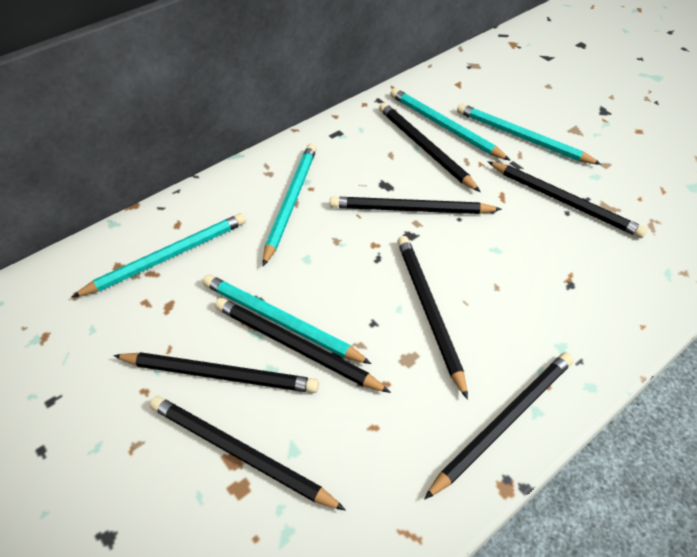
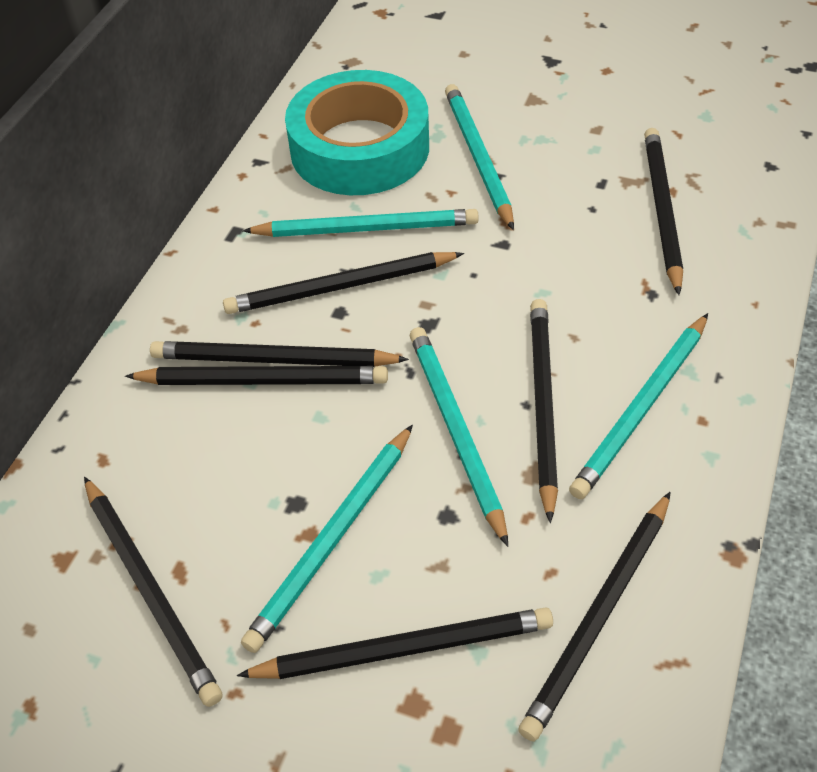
turquoise tape: none = 0 -> [285,70,429,195] = 1

